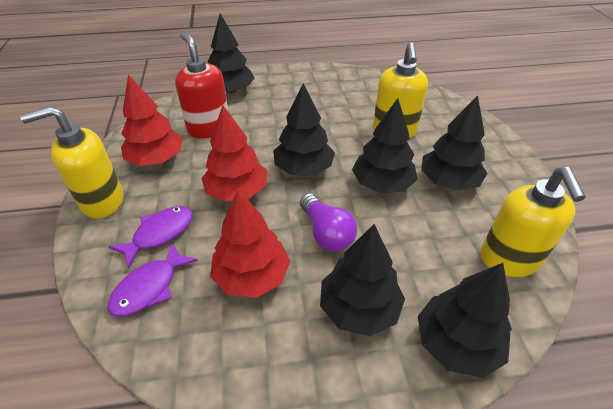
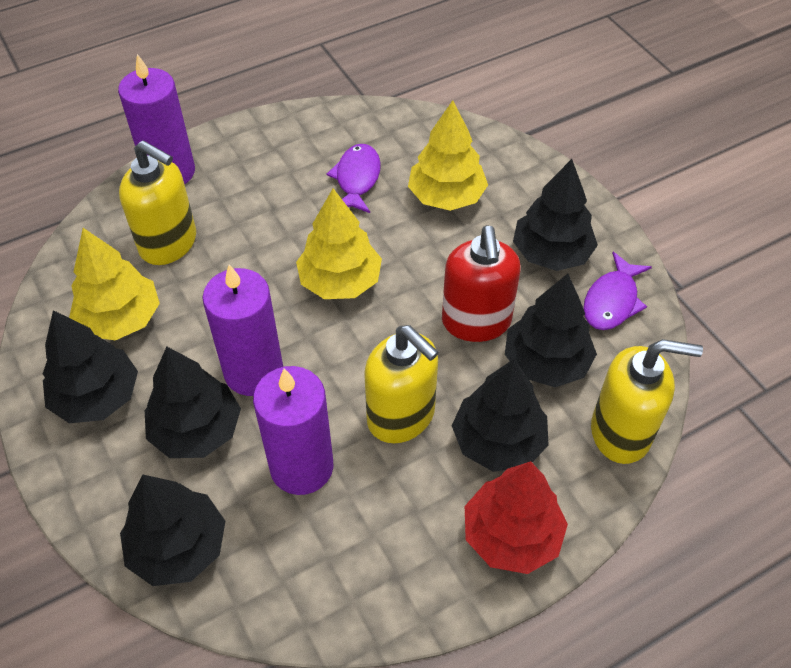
purple candle: none = 0 -> [118,54,195,184] [203,264,283,396] [253,366,333,495] = 3
purple light bulb: [300,193,357,252] = 1 -> none = 0
red tree: [121,74,183,166] [201,105,267,202] [210,190,290,298] = 3 -> [465,461,568,574] = 1
yellow tree: none = 0 -> [69,228,160,340] [296,188,382,299] [408,100,488,211] = 3

